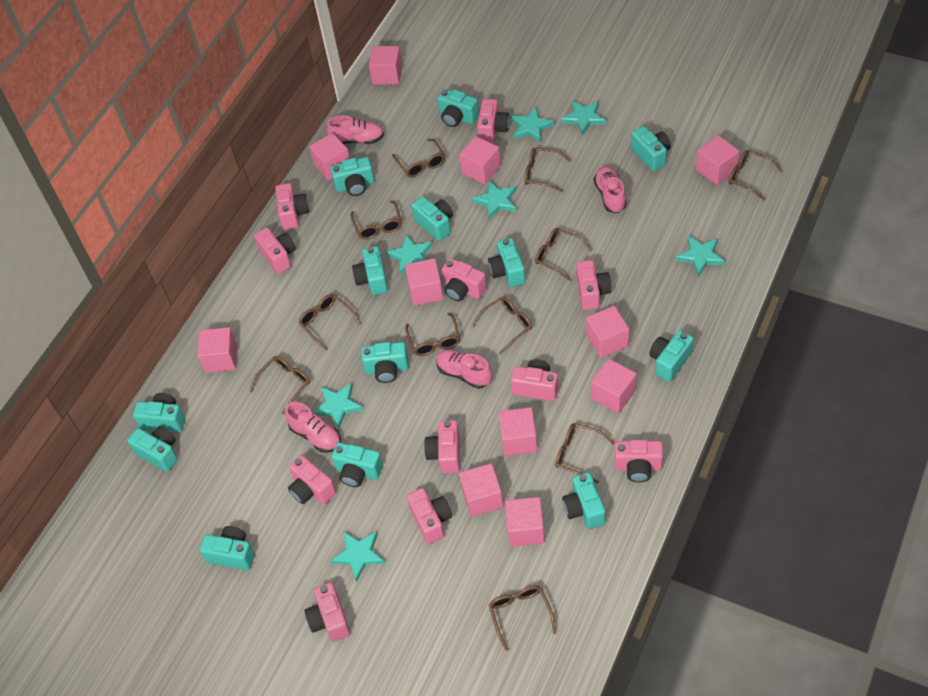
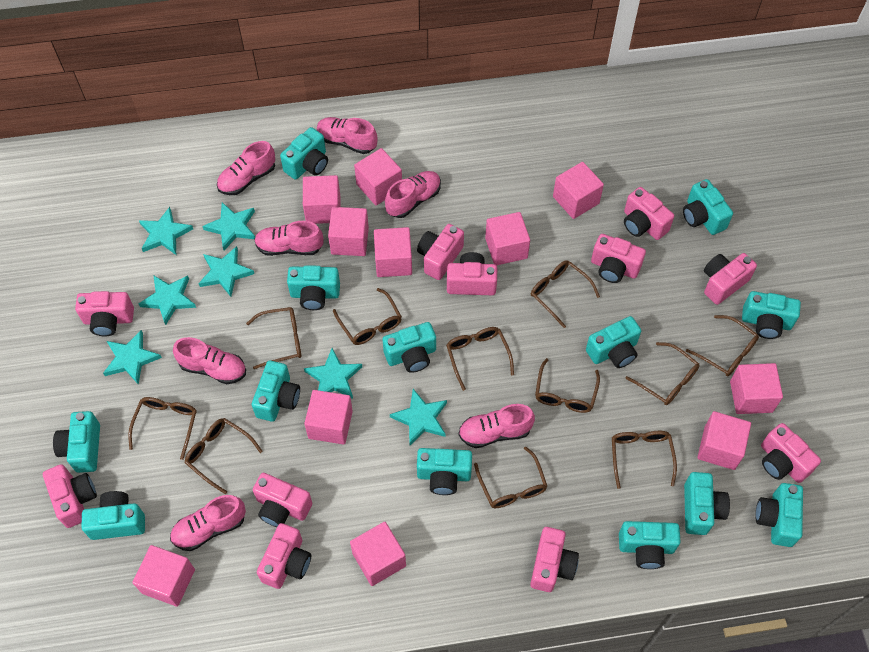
pink shoe: [285,402,341,453] [326,115,384,144] [436,350,492,389] [594,166,627,213] = 4 -> [170,495,246,551] [173,337,246,384] [217,141,275,195] [254,221,324,256] [317,117,378,154] [385,171,441,218] [458,404,535,448] = 7

